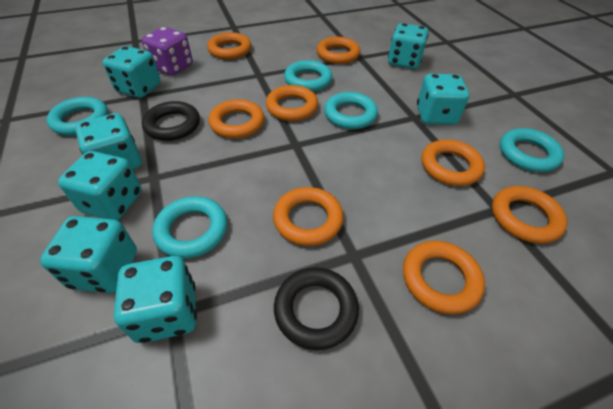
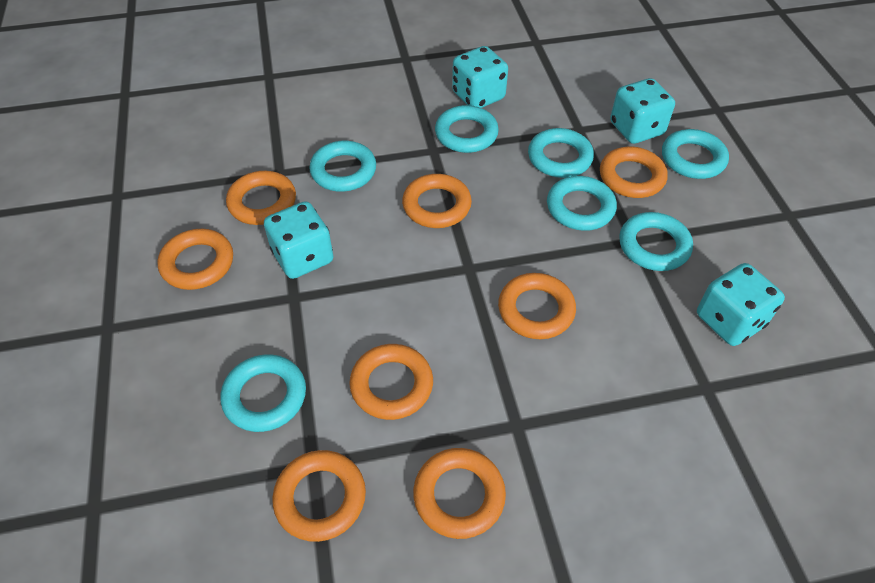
black ring: [142,101,200,141] [274,267,359,350] = 2 -> none = 0
purple dice: [142,27,193,76] = 1 -> none = 0
turquoise dice: [40,216,137,293] [58,151,142,220] [75,113,142,169] [103,46,161,98] [114,256,197,343] [388,23,429,69] [417,74,469,125] = 7 -> [264,201,334,279] [452,46,508,108] [610,78,675,144] [697,263,785,346] = 4
turquoise ring: [47,97,108,136] [152,196,227,258] [284,60,332,92] [324,92,378,129] [500,128,564,172] = 5 -> [220,354,306,432] [309,141,376,192] [435,105,499,153] [528,128,594,178] [547,176,617,231] [619,212,693,271] [662,129,729,179] = 7

